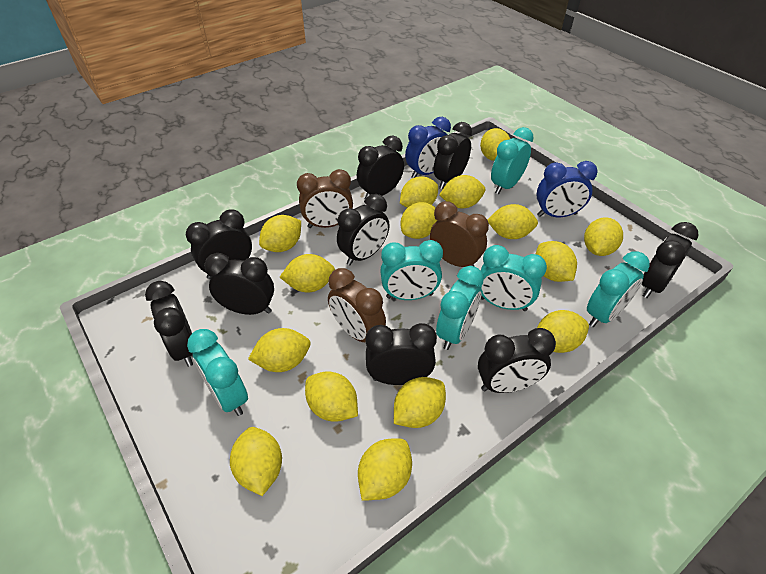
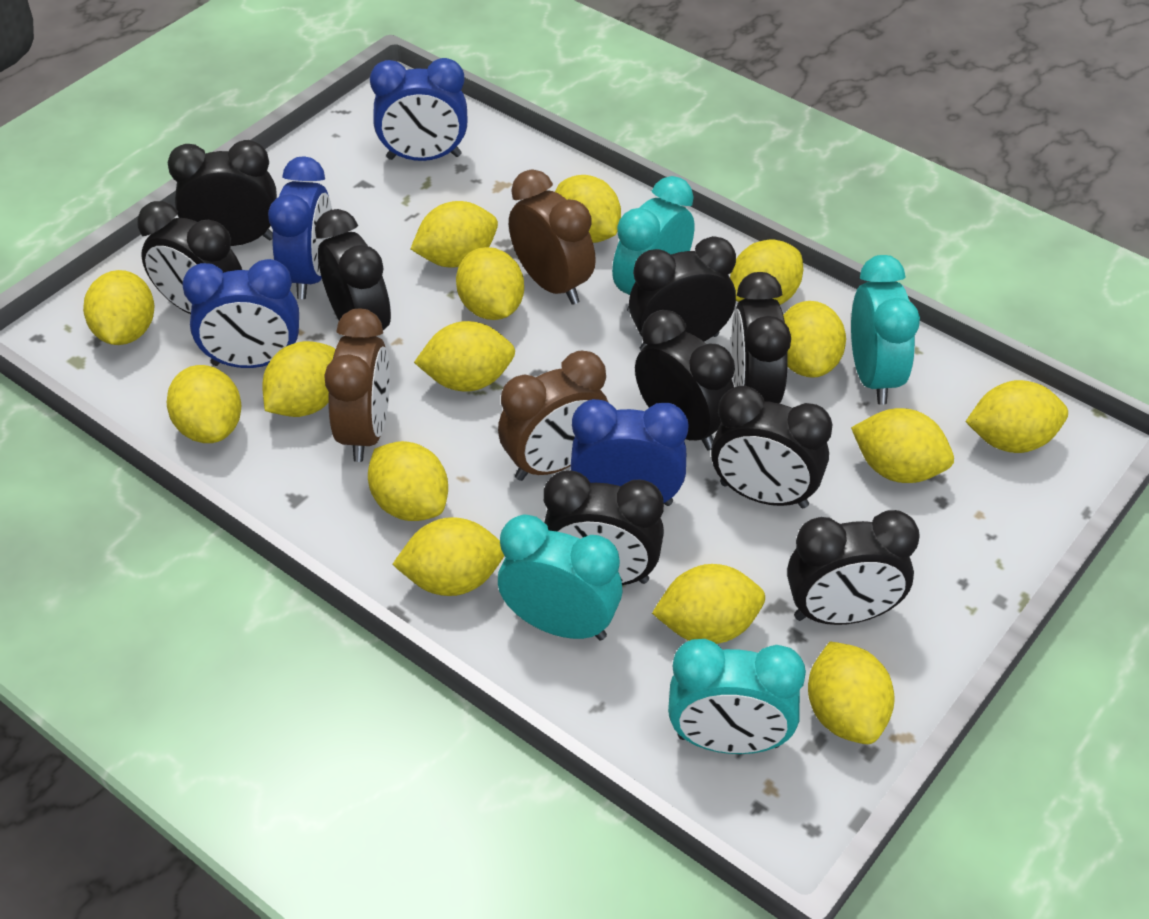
blue clock: [405,117,451,178] [536,161,598,217] = 2 -> [182,259,299,368] [268,156,333,299] [370,58,467,161] [570,399,688,506] = 4
turquoise clock: [187,329,248,416] [380,240,443,300] [436,266,484,350] [479,245,547,311] [491,127,534,194] [587,251,650,327] = 6 -> [498,514,623,640] [612,176,694,312] [668,639,806,754] [851,255,920,405] = 4

